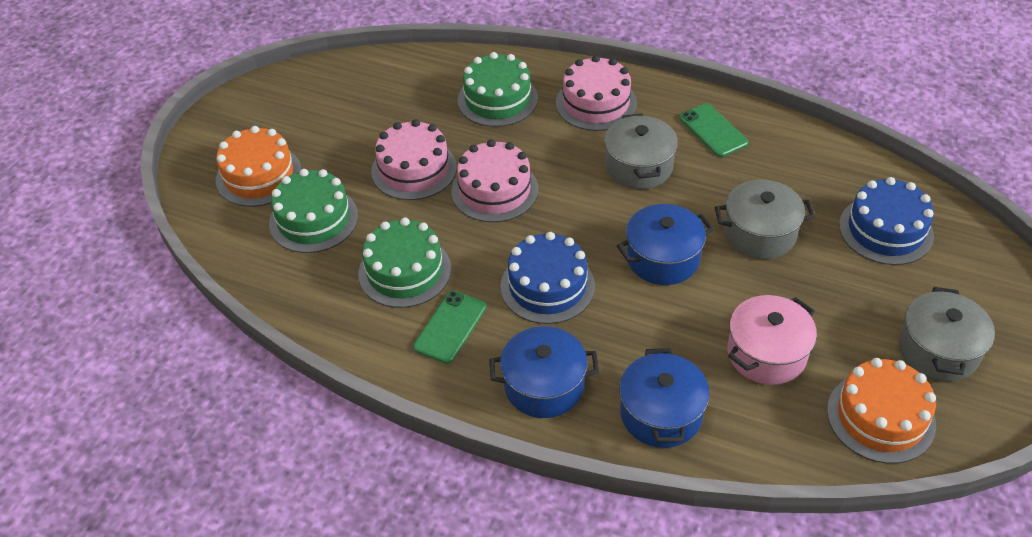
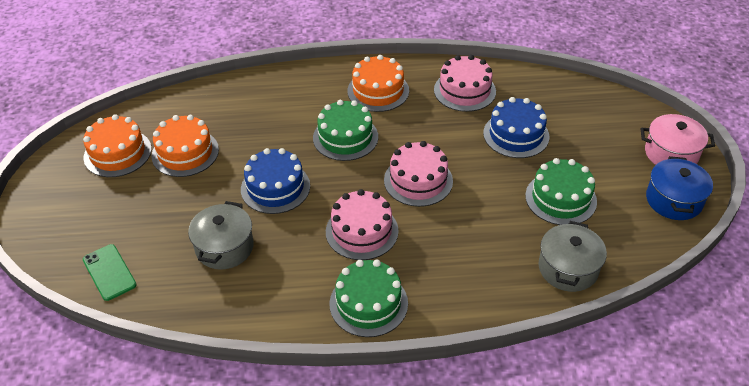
blue pot: [489,327,599,418] [617,204,714,285] [619,348,710,448] = 3 -> [646,156,713,220] = 1
green phone: [413,291,486,364] [679,103,748,157] = 2 -> [83,244,137,301] = 1
grey pot: [604,113,678,189] [714,180,815,259] [898,287,995,381] = 3 -> [188,201,254,270] [538,221,607,292] = 2
orange cake: [216,126,302,207] [827,358,936,464] = 2 -> [83,114,152,177] [151,115,219,177] [347,55,409,112] = 3

